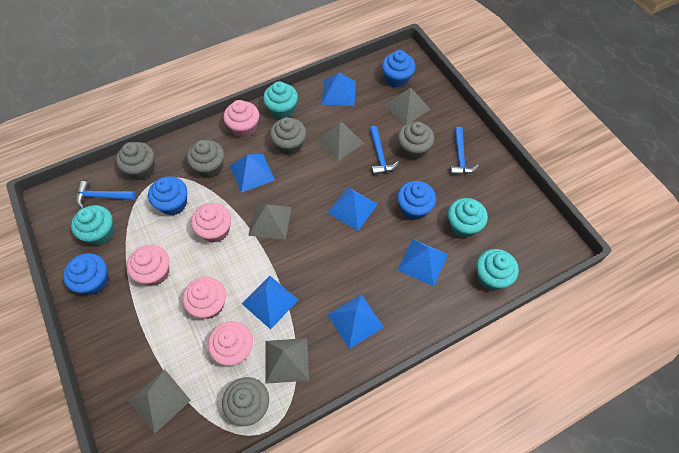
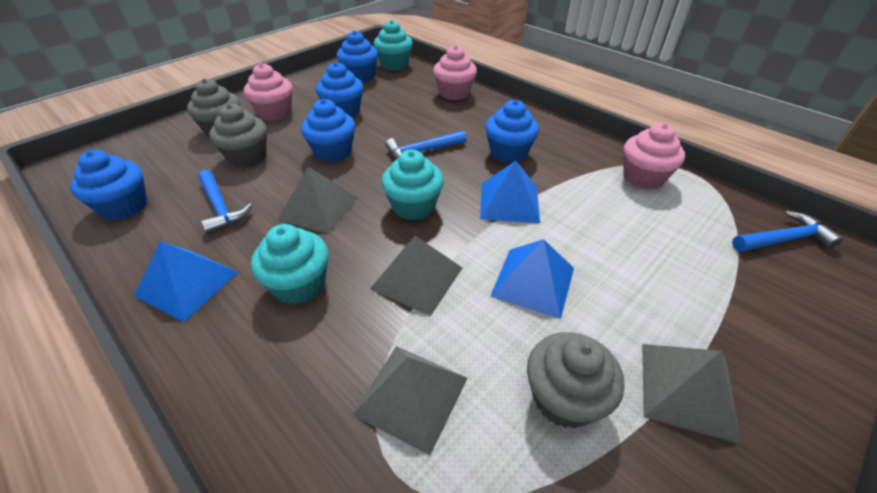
blue cupcake: [63,253,109,295] [148,176,187,215] [382,50,415,88] [397,181,436,220] = 4 -> [70,150,148,220] [301,99,355,162] [316,62,363,117] [337,31,378,83] [485,100,539,163] = 5
blue pyramid: [230,154,275,193] [242,276,298,329] [321,73,356,106] [327,187,378,231] [327,294,384,349] [398,239,448,286] = 6 -> [134,241,238,322] [480,161,540,223] [490,239,574,319] = 3
grey cupcake: [116,142,155,180] [187,140,224,178] [222,377,269,426] [270,117,306,155] [398,122,434,160] = 5 -> [187,79,240,138] [209,104,267,168] [527,332,624,428] = 3
grey pyramid: [129,369,191,434] [248,203,292,240] [265,338,309,384] [316,122,364,161] [384,87,430,125] = 5 -> [278,167,358,234] [352,346,468,455] [370,236,462,316] [642,344,741,444] = 4
pink cupcake: [127,245,169,286] [183,277,226,319] [191,203,231,243] [208,321,253,366] [224,100,259,138] = 5 -> [244,63,292,121] [433,45,477,100] [623,123,685,190] = 3
turquoise cupcake: [71,205,114,245] [263,81,298,119] [448,198,488,238] [476,249,519,290] = 4 -> [251,224,329,304] [373,20,413,71] [381,150,444,220] = 3

